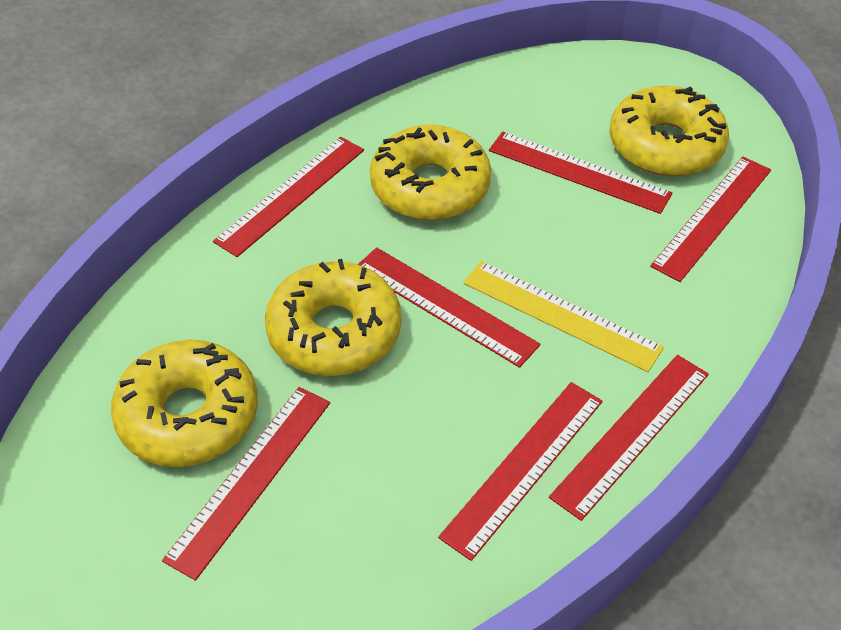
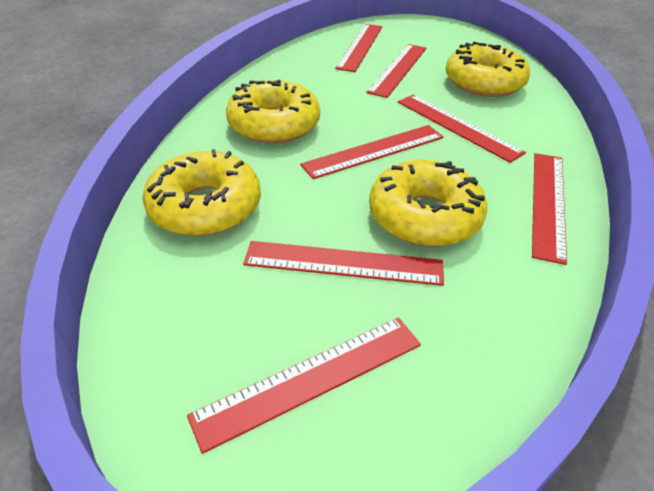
yellow ruler: [463,261,664,372] = 1 -> none = 0

